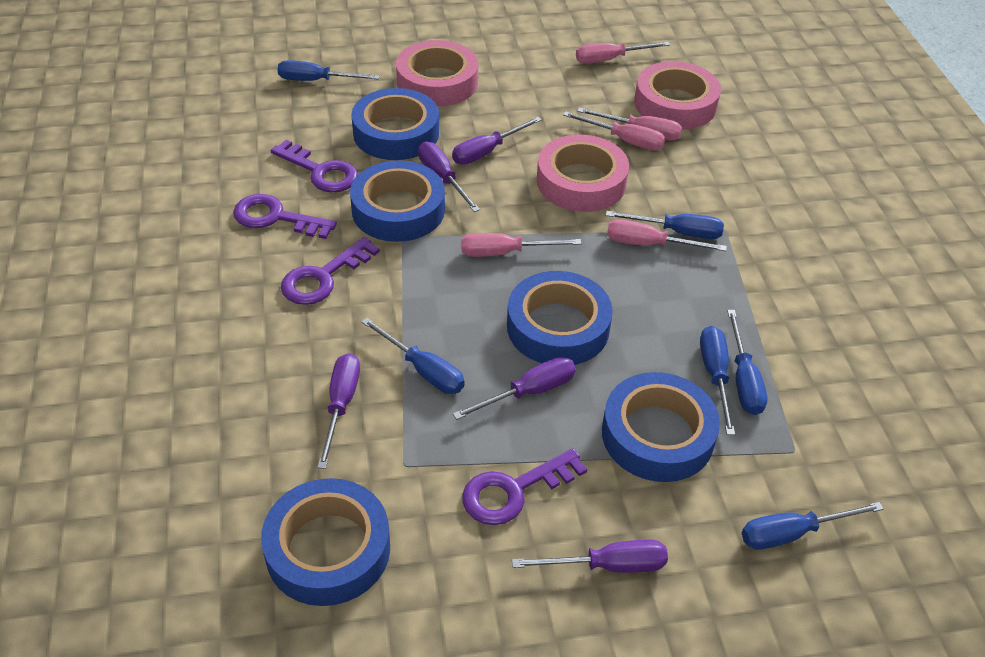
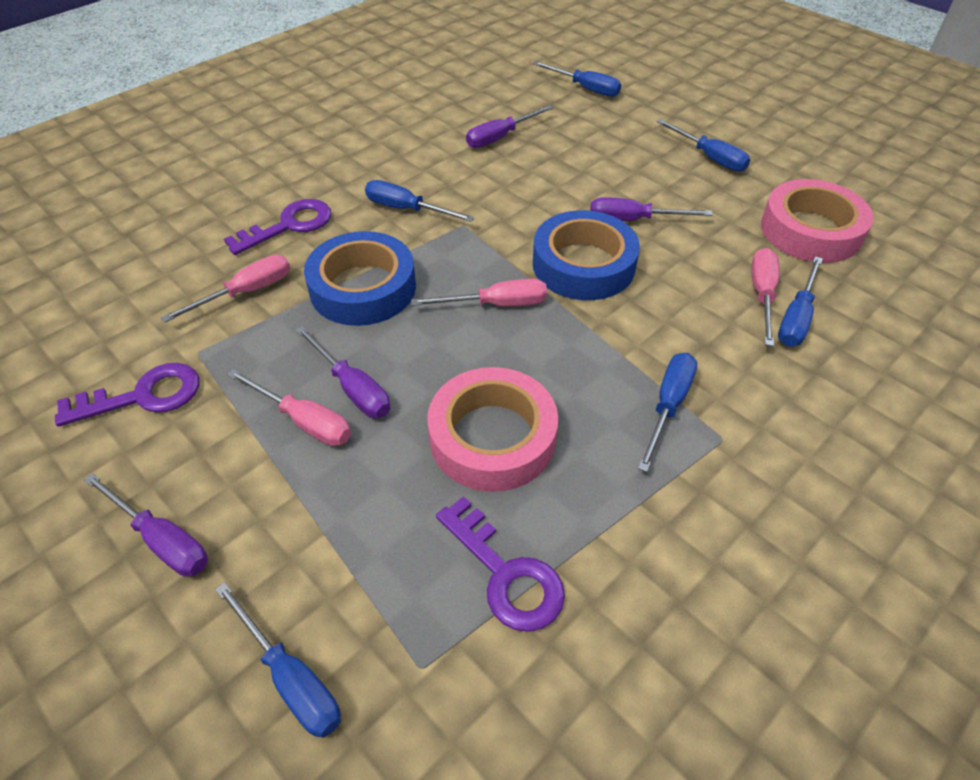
blue tape: [261,478,390,606] [350,160,445,242] [351,88,439,160] [507,271,613,365] [602,372,720,482] = 5 -> [304,231,416,326] [533,210,640,300] = 2
pink screwdriver: [461,233,581,257] [563,111,665,151] [576,42,670,63] [577,108,682,141] [607,219,727,251] = 5 -> [161,255,291,323] [227,369,351,446] [411,278,547,307] [751,248,779,346] = 4
pink tape: [396,40,478,106] [537,135,629,212] [634,61,721,129] = 3 -> [428,367,558,492] [761,179,874,263] = 2
purple key: [233,194,337,239] [271,140,358,193] [281,237,380,305] [462,448,587,525] = 4 -> [55,363,199,427] [224,199,332,255] [436,496,565,632] = 3
purple screwdriver: [317,353,360,469] [418,142,480,212] [452,117,542,165] [453,357,576,420] [512,539,668,573] = 5 -> [84,473,208,577] [296,326,390,418] [466,105,554,148] [590,197,713,221] = 4

